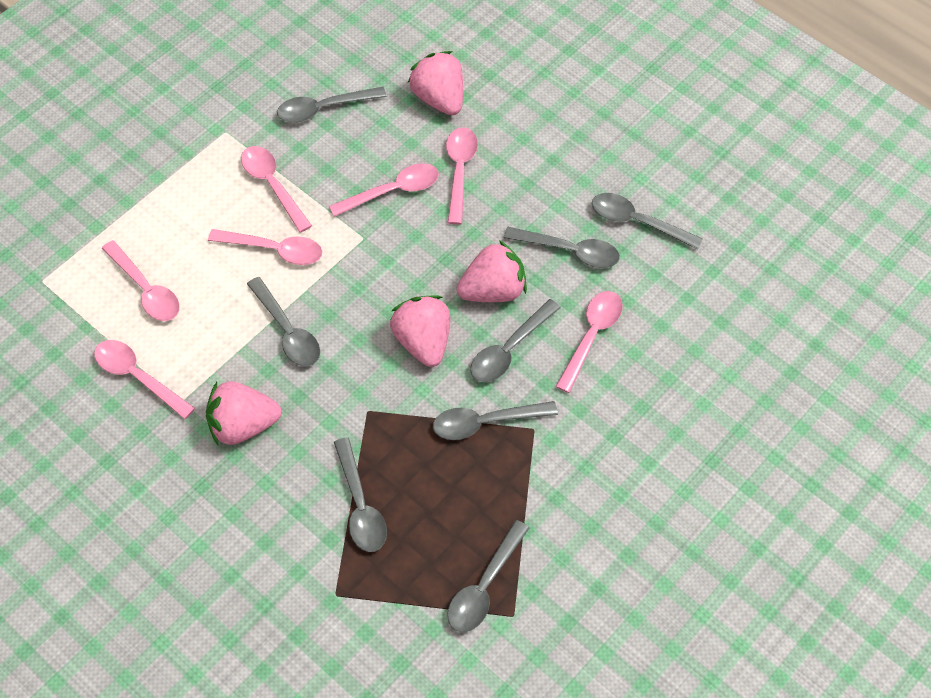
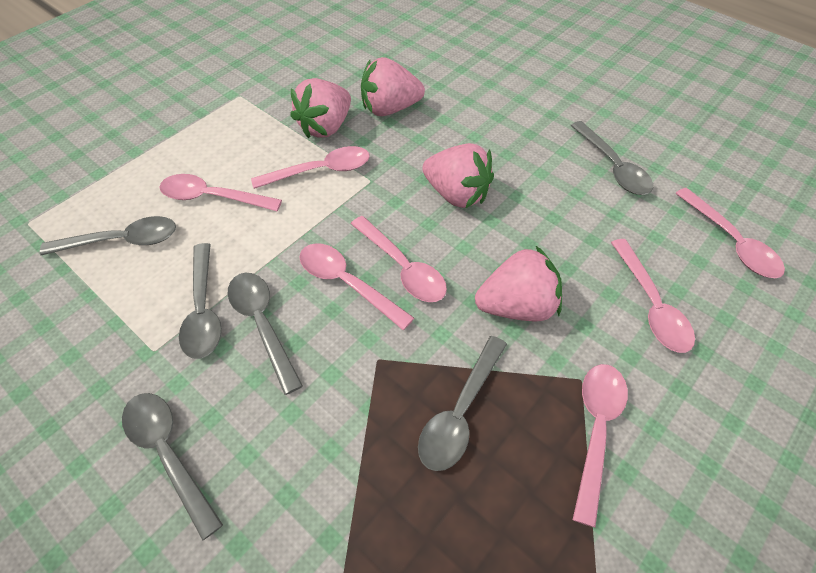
grey spoon: [247,277,320,366] [277,87,387,123] [334,437,387,552] [433,401,558,440] [447,520,530,632] [470,299,561,382] [504,227,620,268] [592,193,703,250] = 8 -> [40,216,176,255] [122,393,223,540] [179,243,222,359] [228,273,303,395] [418,336,507,471] [571,121,653,195] = 6

